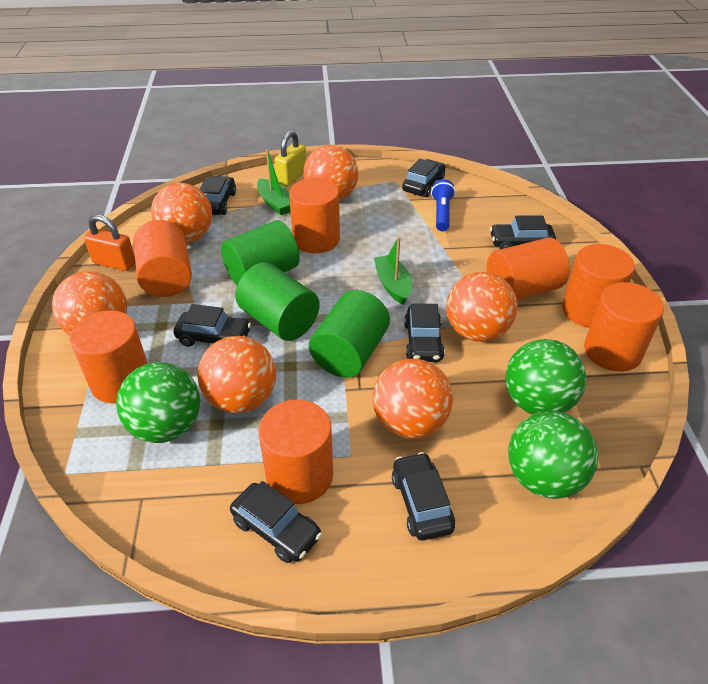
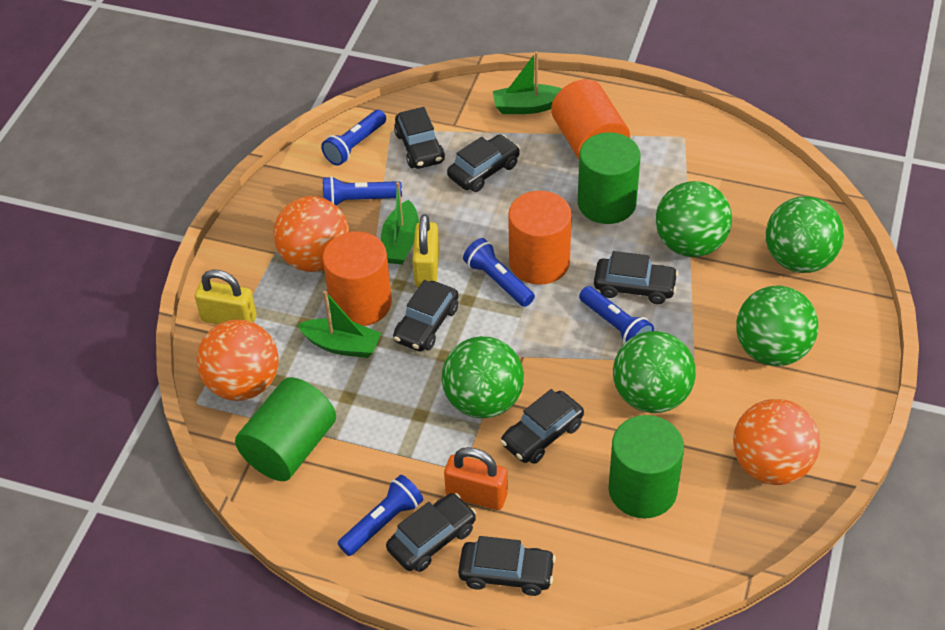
blue flashlight: [431,179,455,231] = 1 -> [321,110,386,166] [323,176,402,205] [338,475,423,556] [463,238,535,307] [579,286,654,343] = 5
green ball: [116,362,200,443] [506,339,586,415] [508,411,598,499] = 3 -> [442,336,524,418] [613,331,696,413] [656,181,732,257] [736,285,818,366] [766,196,844,273] = 5
green boat: [257,149,290,215] [374,237,412,305] = 2 -> [298,291,381,358] [381,182,419,265] [493,51,562,114] = 3
orange ball: [52,271,127,335] [151,183,212,243] [198,336,276,413] [303,145,358,200] [373,359,453,439] [446,272,518,342] = 6 -> [197,320,279,401] [273,196,349,272] [733,399,820,485] = 3
orange cylinder: [70,310,148,404] [133,220,192,297] [259,399,333,504] [289,178,340,253] [487,238,570,300] [562,244,635,328] [584,282,664,372] = 7 -> [323,231,392,326] [508,191,572,285] [551,79,630,159] = 3
yellow padlock: [274,131,306,186] = 1 -> [195,270,257,324] [412,214,439,287] = 2

